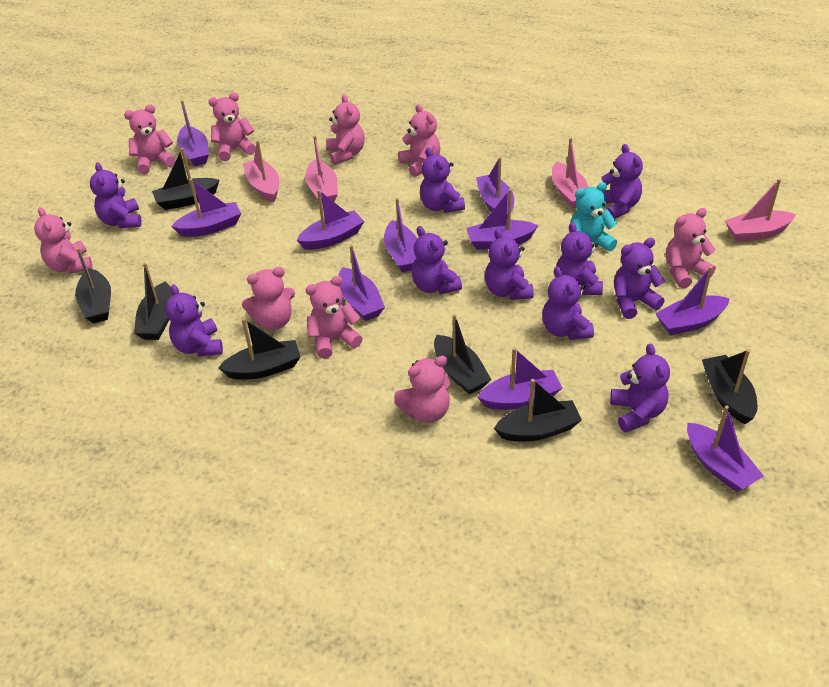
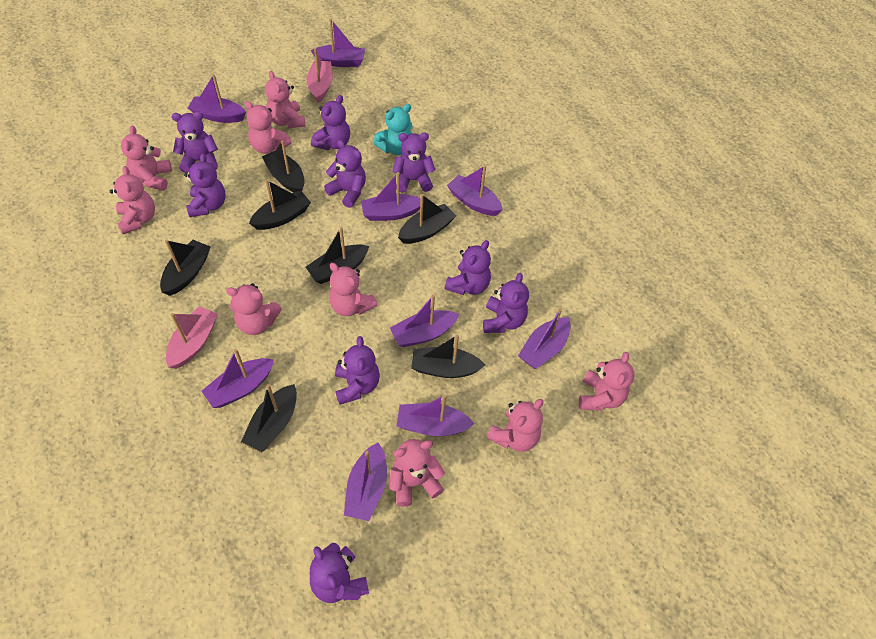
pink boat: [243,140,279,202] [305,136,338,205] [552,138,588,209] [725,179,796,242] = 4 -> [166,307,218,369] [307,48,333,103] = 2
purple boat: [171,179,241,237] [177,100,209,166] [297,189,364,250] [338,245,385,321] [384,198,417,272] [466,189,538,250] [476,157,514,216] [478,347,562,410] [655,266,730,335] [687,406,764,492] = 10 -> [188,74,246,123] [202,349,274,408] [311,18,365,67] [344,443,387,521] [361,172,420,221] [390,295,459,347] [397,395,475,436] [447,165,503,216] [518,308,571,369] = 9
purple teddy bear: [90,162,142,228] [165,284,223,357] [412,226,462,294] [420,148,465,213] [485,228,534,300] [542,266,594,340] [556,222,603,295] [602,144,643,219] [610,343,670,432] [614,238,665,319] = 10 -> [172,111,218,173] [184,153,225,217] [310,543,369,603] [311,95,350,150] [324,140,366,208] [335,336,380,405] [392,132,435,193] [445,240,491,295] [483,273,529,333] = 9

